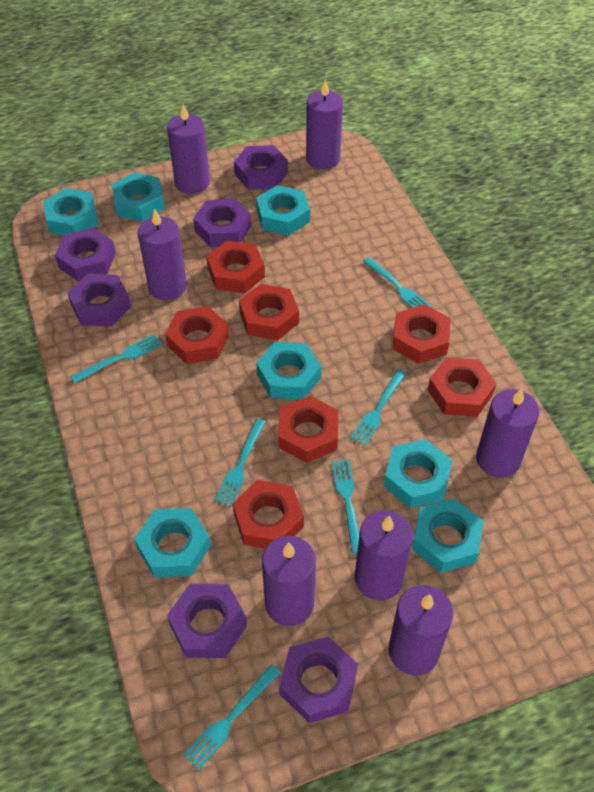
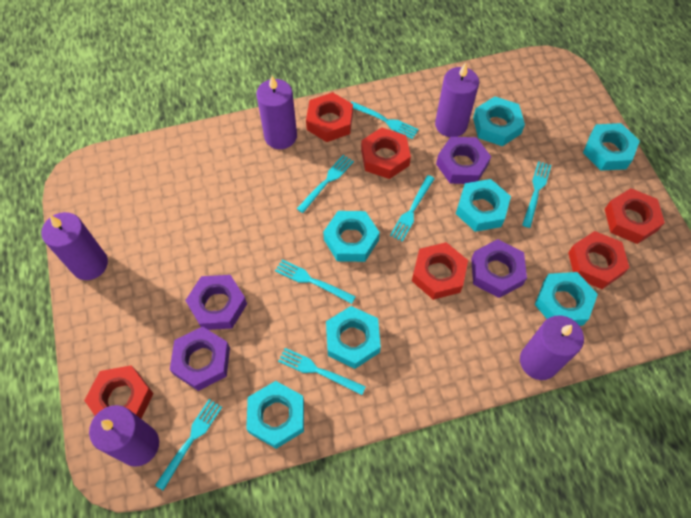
purple candle: [138,209,187,300] [167,104,210,194] [262,536,316,626] [306,79,343,170] [355,511,413,601] [388,585,453,675] [476,388,539,478] = 7 -> [41,212,108,280] [89,405,159,467] [256,76,297,149] [435,63,479,137] [520,315,584,380] = 5
purple nut: [55,228,116,281] [68,274,131,327] [167,584,247,658] [193,198,251,247] [234,145,288,190] [279,637,358,723] = 6 -> [170,327,230,391] [185,275,247,330] [436,137,491,184] [471,239,527,298] = 4
red nut: [165,306,229,364] [206,241,265,293] [233,480,304,549] [239,284,299,340] [278,396,339,463] [392,304,451,364] [428,357,496,417] = 7 -> [84,365,154,419] [306,92,353,142] [361,127,411,179] [412,242,468,300] [568,231,630,289] [605,188,665,244] = 6
turquoise fork: [71,334,162,383] [183,664,281,770] [215,419,266,506] [331,459,359,554] [350,369,407,446] [363,257,432,308] = 6 -> [155,399,222,491] [275,259,356,304] [278,348,366,395] [297,155,354,213] [350,101,419,139] [390,175,435,242] [522,161,551,228] = 7

